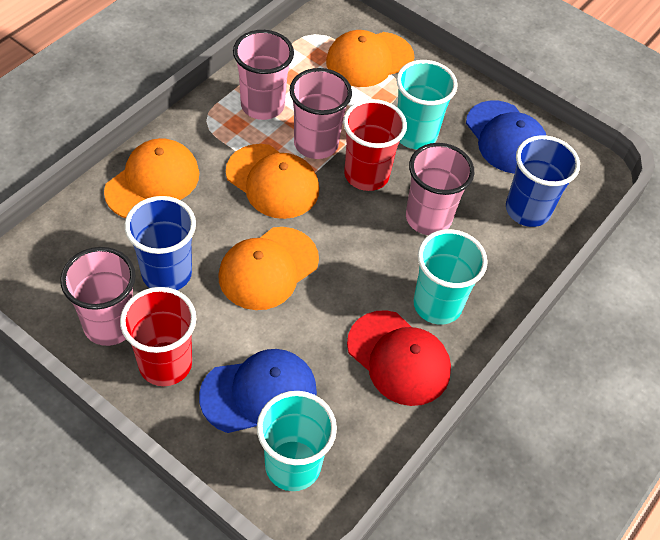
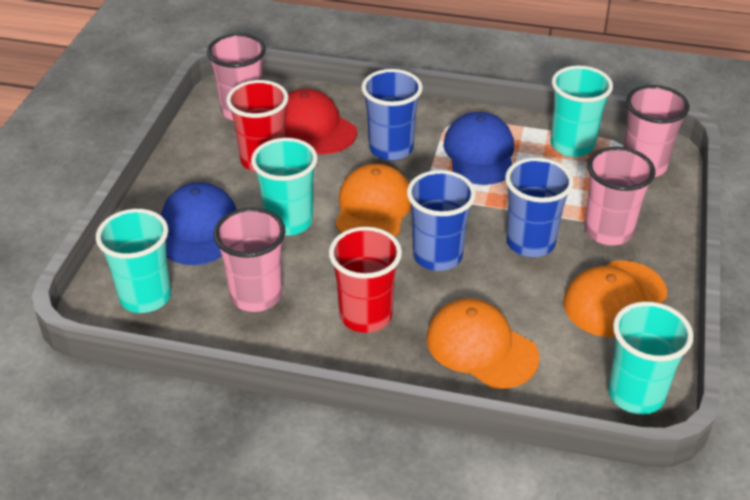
blue cup: [124,196,196,290] [506,135,580,227] = 2 -> [361,69,423,161] [407,170,476,271] [505,157,574,257] = 3
orange cap: [104,138,199,218] [218,227,319,310] [226,144,319,219] [326,30,414,87] = 4 -> [335,164,411,237] [426,298,540,389] [563,260,667,337] = 3
turquoise cup: [257,391,337,491] [396,60,458,149] [413,229,488,325] = 3 -> [96,209,171,313] [251,138,318,236] [550,65,613,157] [608,302,693,414] = 4

